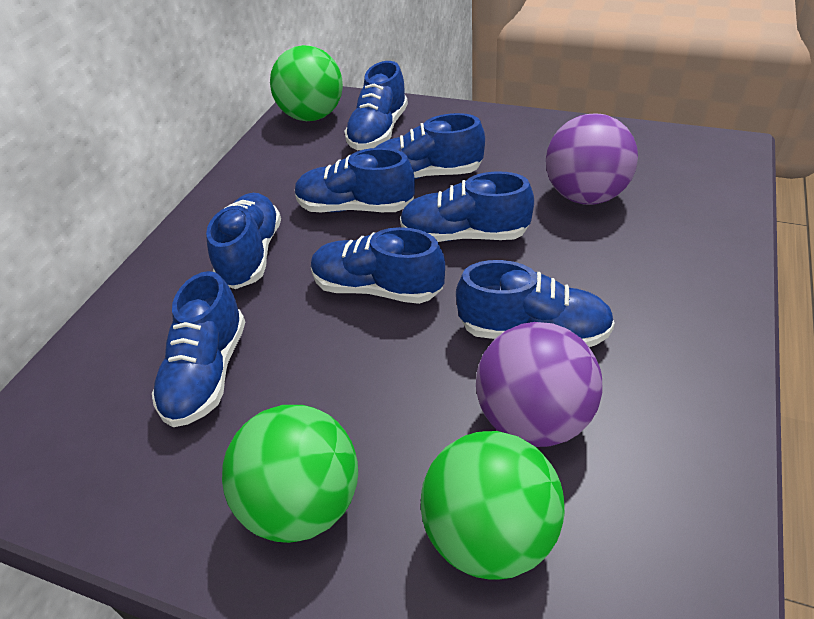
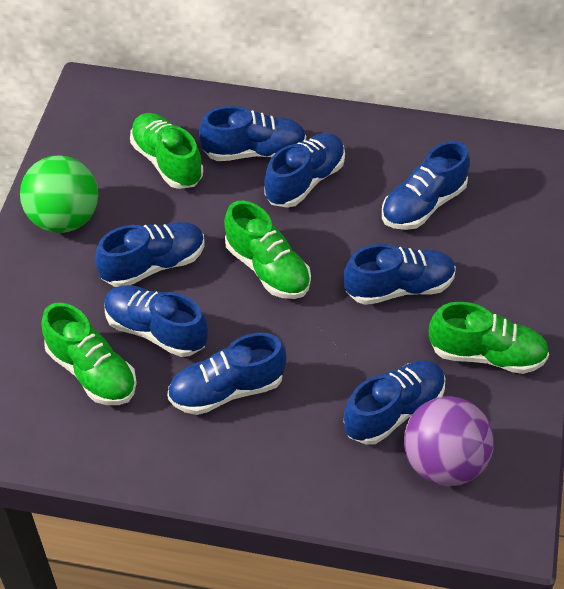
green ball: [222,405,358,543] [270,45,343,121] [421,431,565,580] = 3 -> [20,155,98,233] = 1
green shoe: none = 0 -> [41,303,137,405] [130,113,203,189] [224,201,311,299] [429,302,549,374] = 4
purple ball: [476,322,602,447] [546,114,638,205] = 2 -> [404,396,494,486] = 1

